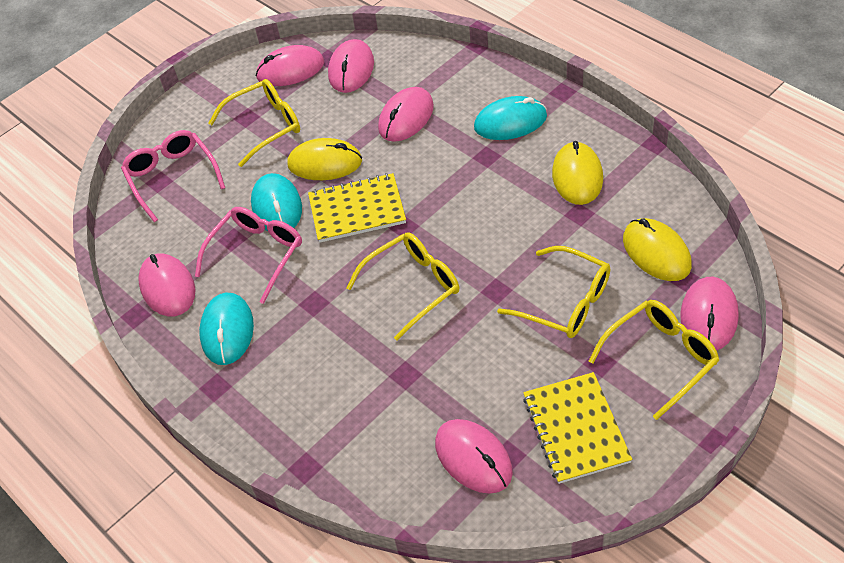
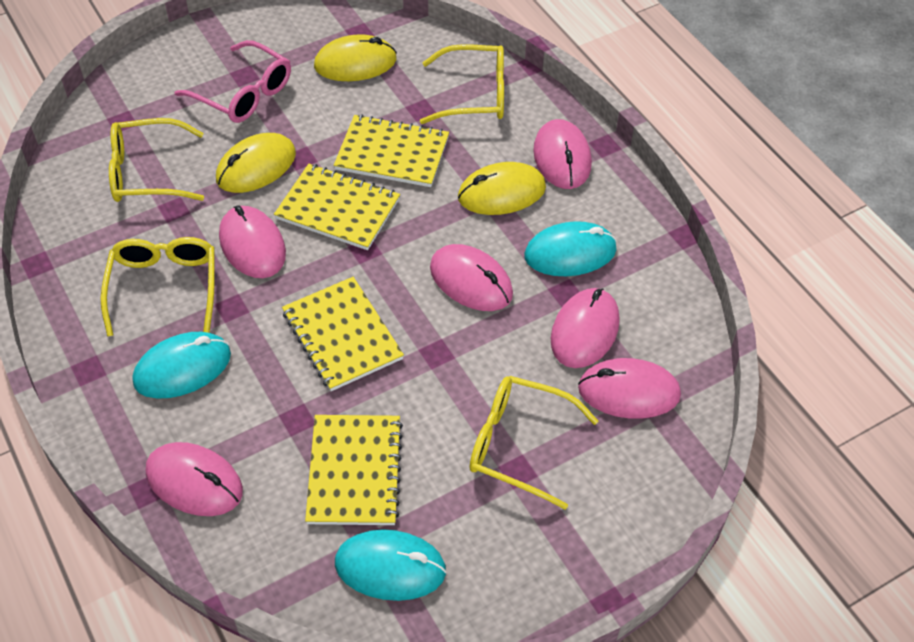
pink glasses: [121,130,225,222] [195,207,302,304] = 2 -> [175,40,291,123] = 1
yellow notebook: [308,173,406,243] [523,372,632,484] = 2 -> [274,164,400,250] [282,277,404,391] [305,415,403,525] [334,114,449,187] = 4

